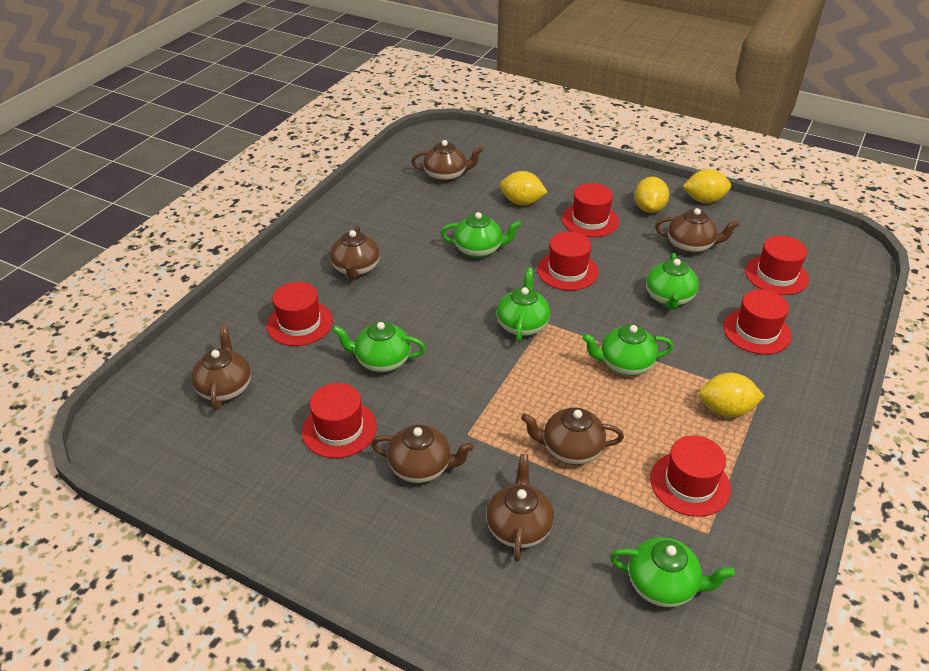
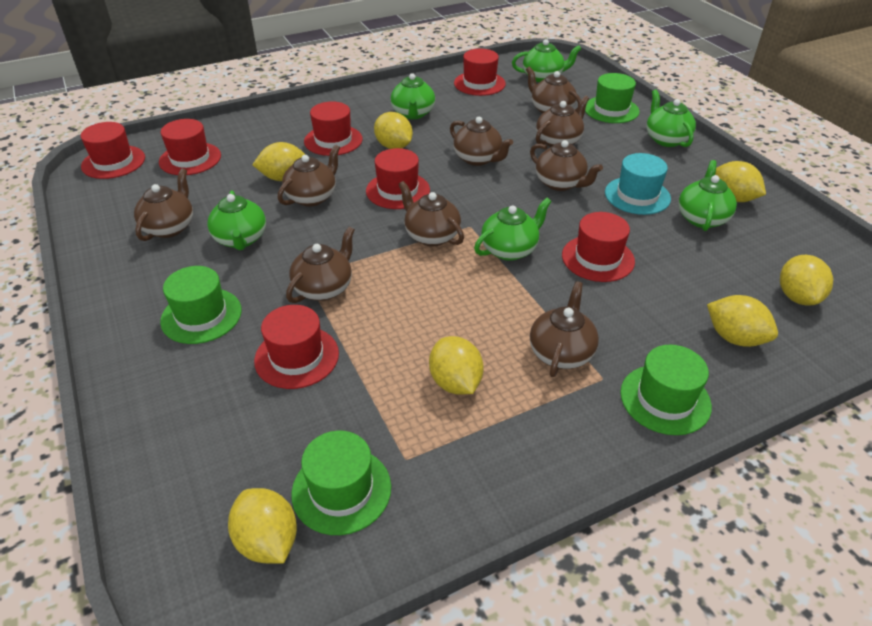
brown teapot: [191,325,251,410] [330,225,380,280] [371,425,474,483] [411,140,483,182] [486,454,554,562] [521,408,624,465] [655,208,740,254] = 7 -> [134,169,193,241] [278,145,340,207] [286,227,355,303] [398,181,464,246] [450,117,513,166] [526,66,581,114] [530,140,603,191] [530,281,599,377] [536,96,589,147] = 9
green hat: none = 0 -> [160,266,242,344] [291,431,391,535] [585,73,640,123] [620,345,712,435] = 4
turquoise hat: none = 0 -> [605,153,671,215] = 1
yellow lemon: [500,171,547,205] [634,177,669,213] [683,169,731,203] [699,373,765,417] = 4 -> [228,488,297,564] [252,142,306,181] [374,112,413,149] [429,336,484,395] [707,295,778,347] [715,161,766,202] [780,255,833,305] = 7

